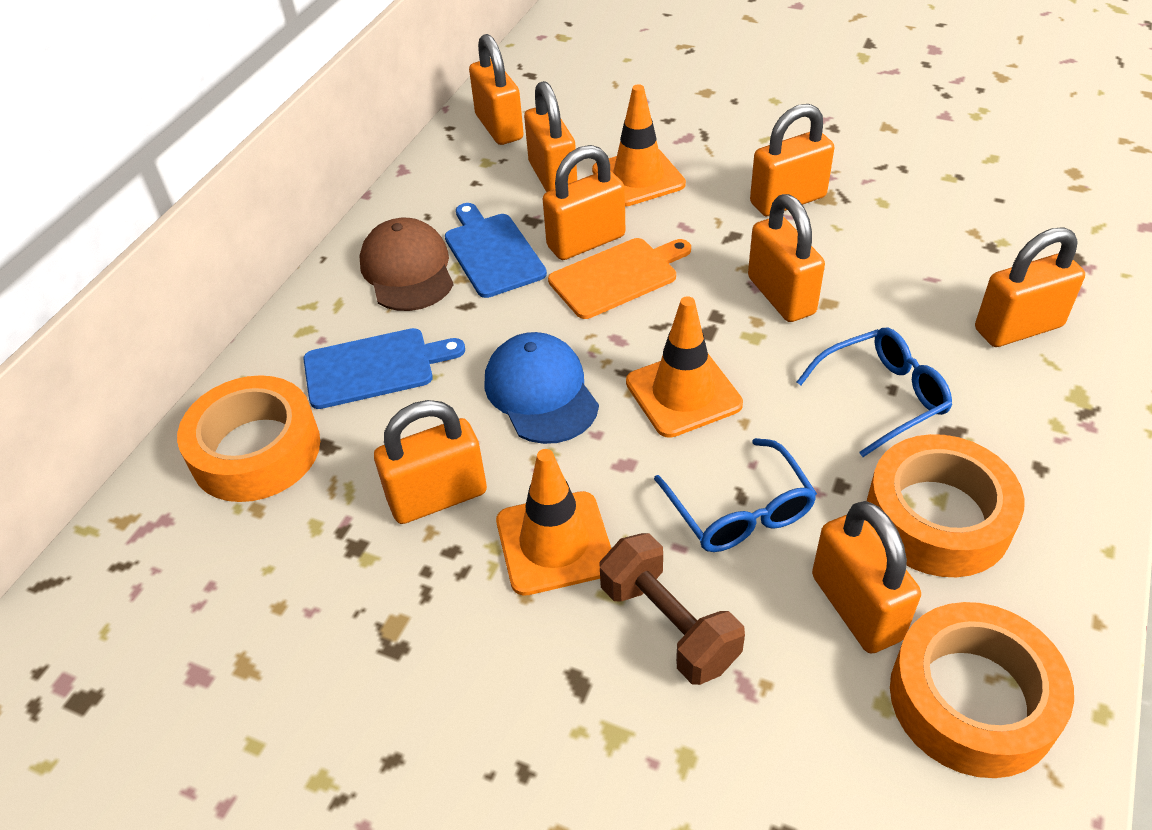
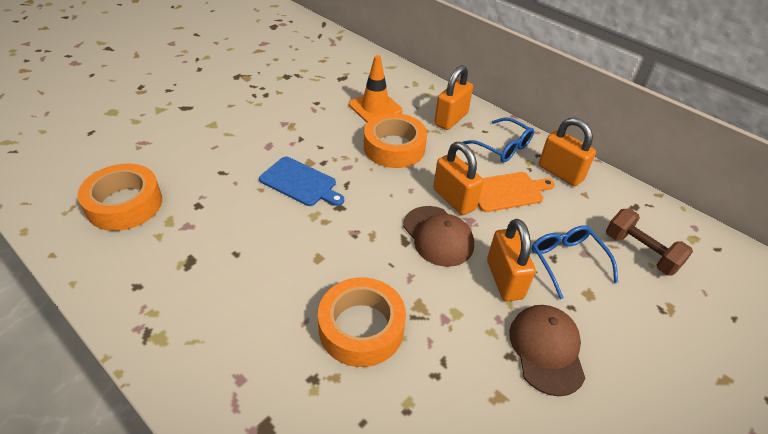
blue cap: [484,332,599,444] = 1 -> none = 0
blue cutting board: [303,328,465,409] [445,203,547,298] = 2 -> [259,157,344,206] = 1
brown cap: [359,218,453,311] = 1 -> [403,206,474,267] [509,305,585,396] = 2
orange padlock: [374,400,487,524] [469,34,524,145] [524,81,577,192] [543,145,625,260] [748,194,825,322] [750,104,835,216] [812,501,921,654] [975,227,1085,347] = 8 -> [433,142,483,215] [434,65,473,130] [487,219,536,301] [539,117,596,186] = 4
orange traffic cone: [496,449,612,596] [592,84,686,207] [626,296,743,438] = 3 -> [349,55,402,123] = 1

